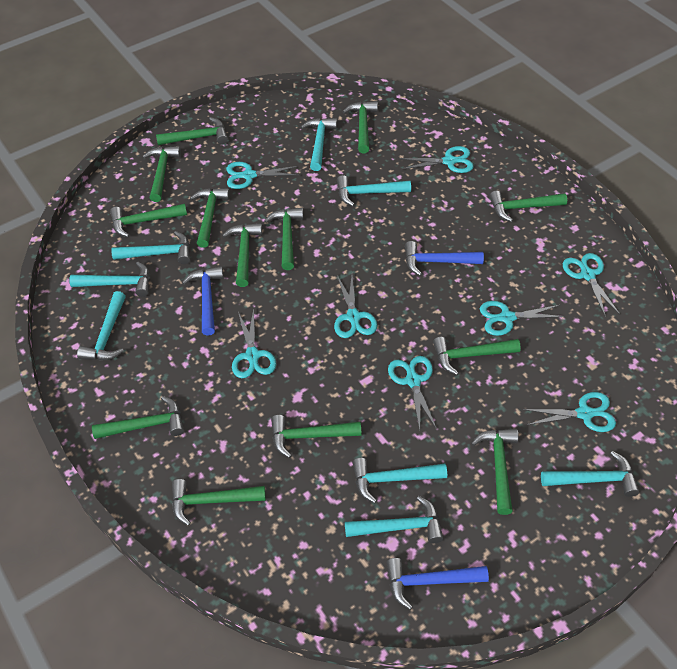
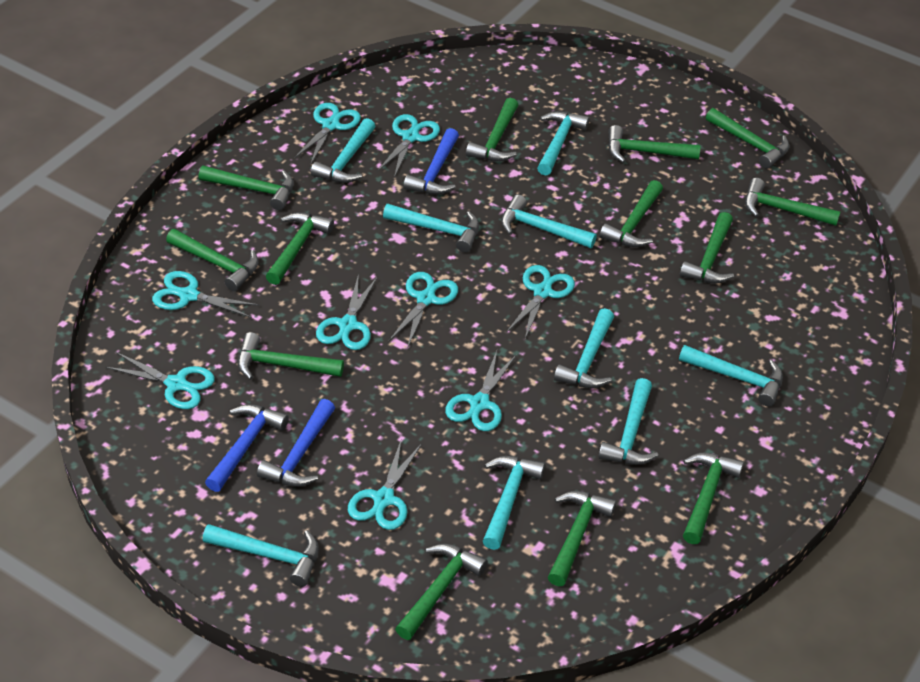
turquoise hammer: [69,262,150,297] [77,291,126,360] [111,231,190,264] [301,118,337,171] [337,175,411,206] [345,496,443,543] [352,458,447,503] [541,451,639,497] = 8 -> [203,524,319,587] [311,118,375,183] [383,204,479,252] [483,456,545,550] [501,195,597,248] [537,111,590,176] [554,308,614,388] [598,378,658,465] [679,345,783,406] = 9
turquoise scissors: [226,162,298,189] [232,308,276,378] [334,275,377,338] [388,356,437,430] [400,146,474,173] [480,301,565,336] [523,392,616,432] [563,253,620,317] = 8 -> [105,352,215,409] [152,271,259,318] [294,103,361,163] [316,273,378,350] [348,441,422,530] [377,114,440,177] [389,272,458,346] [445,351,516,431] [506,265,575,339] = 9

